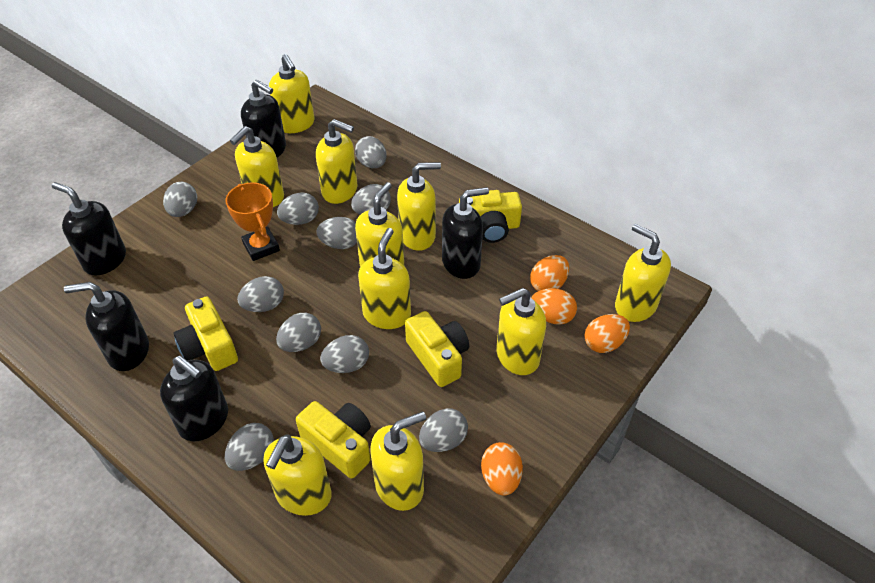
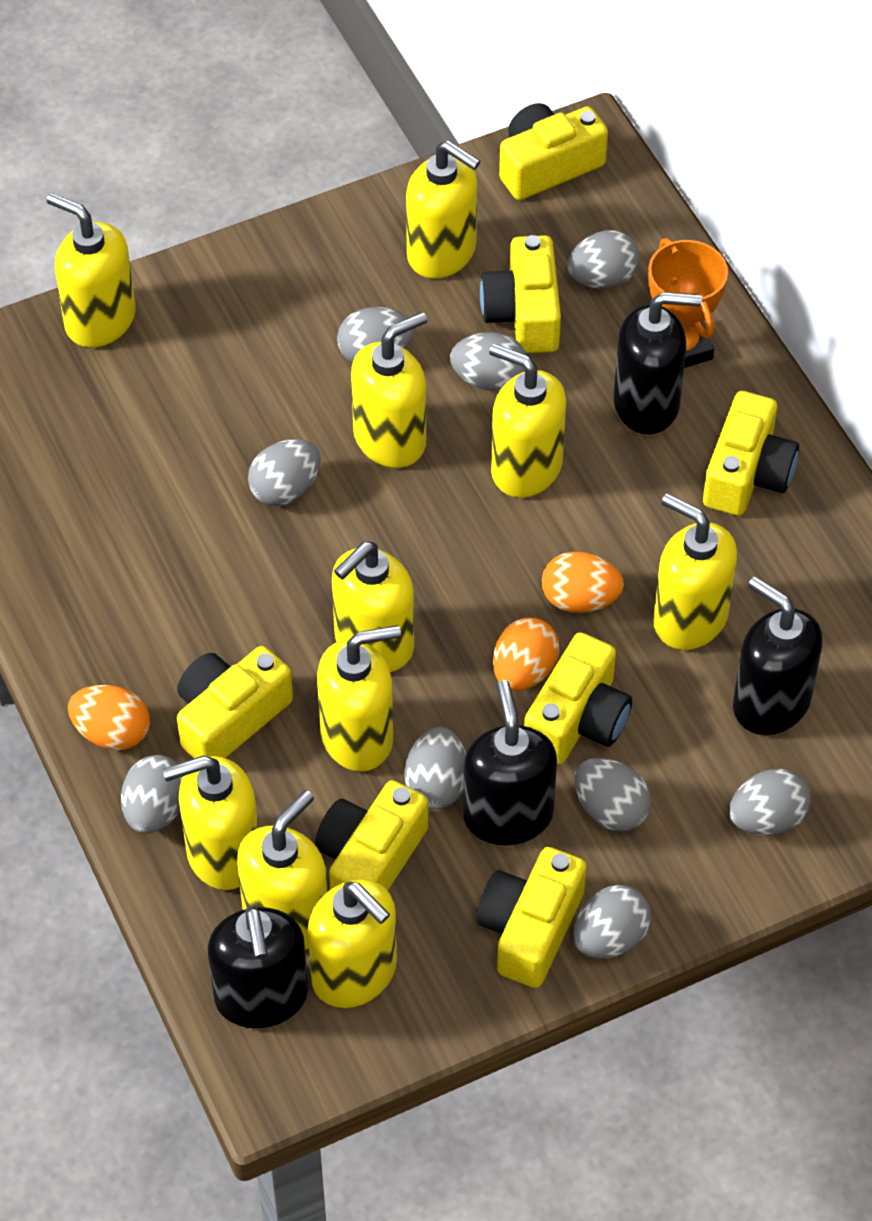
black soap dispenser: [52,182,126,275] [64,282,149,371] [160,356,228,441] [241,80,286,157] [442,187,489,279] = 5 -> [208,906,308,1028] [463,680,557,845] [614,292,702,434] [733,577,822,735] = 4
grey egg: [163,182,197,217] [225,423,274,471] [237,276,284,312] [276,313,321,352] [277,193,319,225] [316,217,357,249] [320,335,369,373] [351,184,391,215] [355,136,387,168] [419,408,468,452] = 10 -> [121,755,183,834] [248,439,321,506] [337,307,414,363] [404,727,466,809] [450,332,526,391] [567,230,640,289] [573,885,651,959] [574,758,651,832] [729,769,811,835] = 9
orange egg: [481,442,523,495] [530,255,569,291] [531,288,577,325] [585,314,630,353] = 4 -> [68,685,150,751] [493,618,559,691] [542,552,624,613] = 3
yellow camera: [173,296,238,371] [296,401,371,478] [405,311,469,387] [459,190,522,243] = 4 -> [177,646,293,758] [315,780,428,891] [476,847,587,988] [480,235,561,353] [499,103,608,200] [524,632,632,764] [703,391,799,516] = 7

